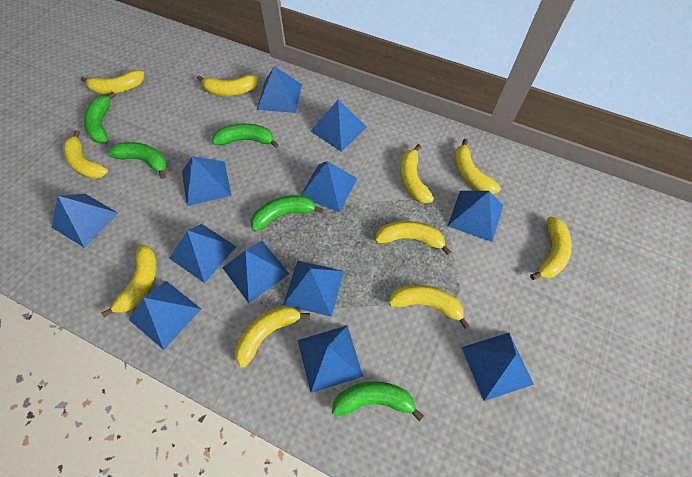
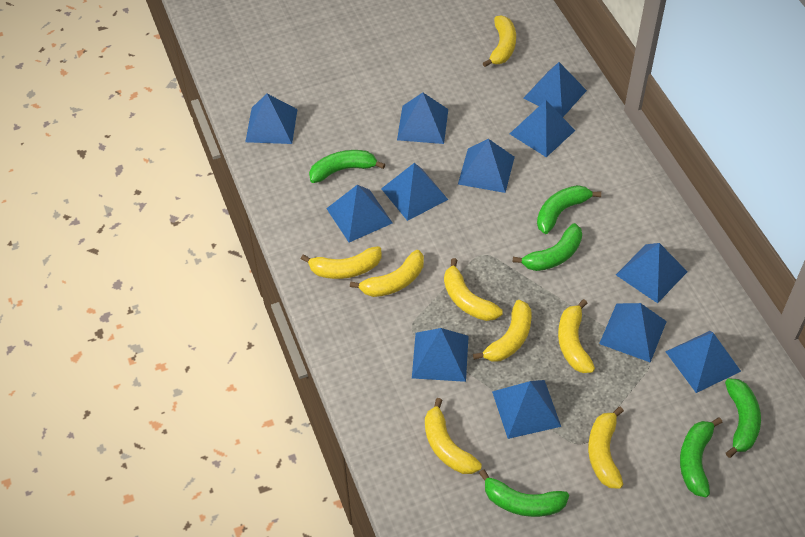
green banana: [84,92,116,143] [108,142,167,179] [212,124,279,148] [251,195,324,232] [332,381,424,421] = 5 -> [309,150,385,183] [479,469,569,517] [512,223,582,271] [537,185,601,234] [680,417,723,497] [725,378,761,458] = 6
yellow banana: [63,130,108,179] [81,70,144,94] [102,245,157,317] [197,75,258,96] [235,306,310,368] [375,221,451,255] [388,285,470,329] [400,144,434,203] [454,139,501,194] [530,216,572,280] = 10 -> [301,246,382,279] [350,250,424,297] [425,398,482,474] [444,258,503,321] [473,300,532,362] [483,16,516,67] [558,299,595,373] [588,407,624,489] = 8

